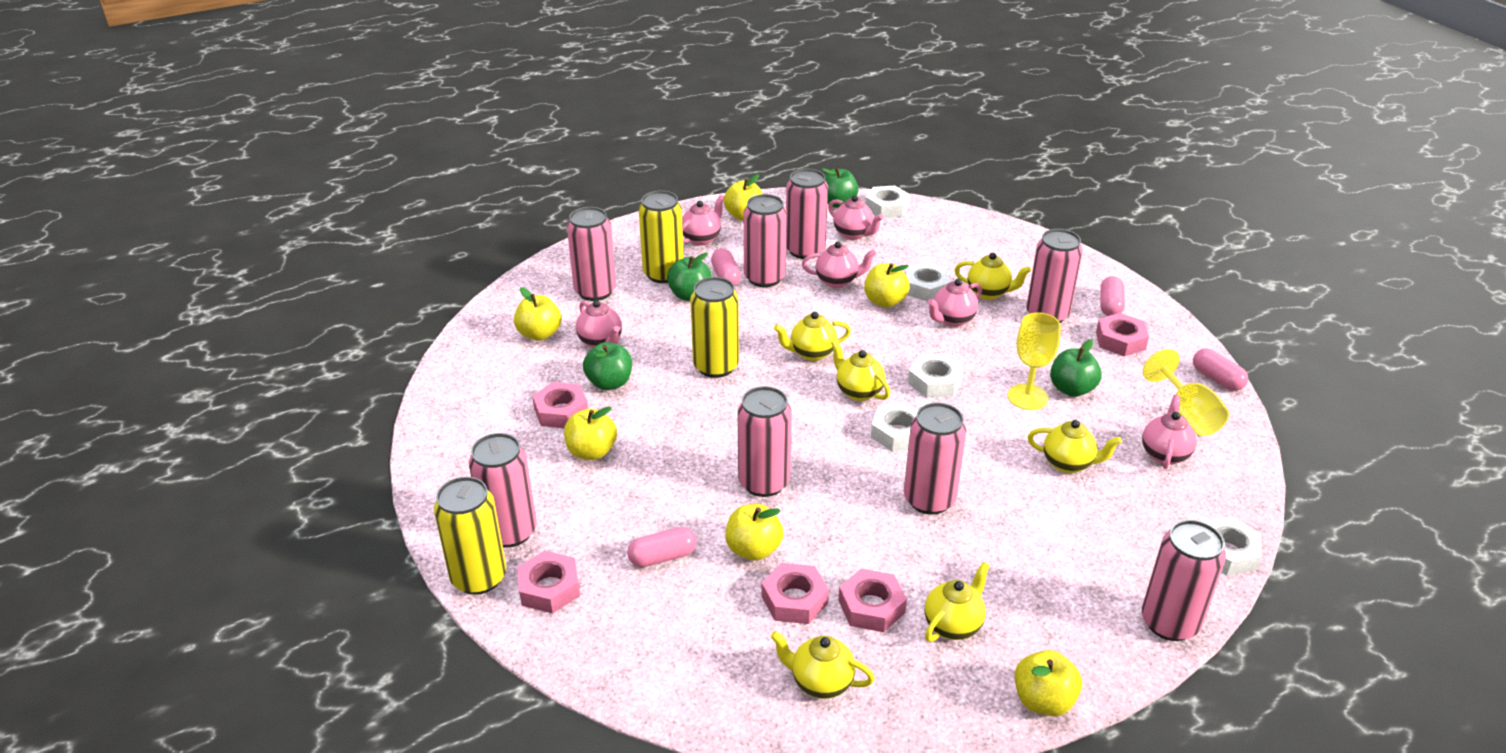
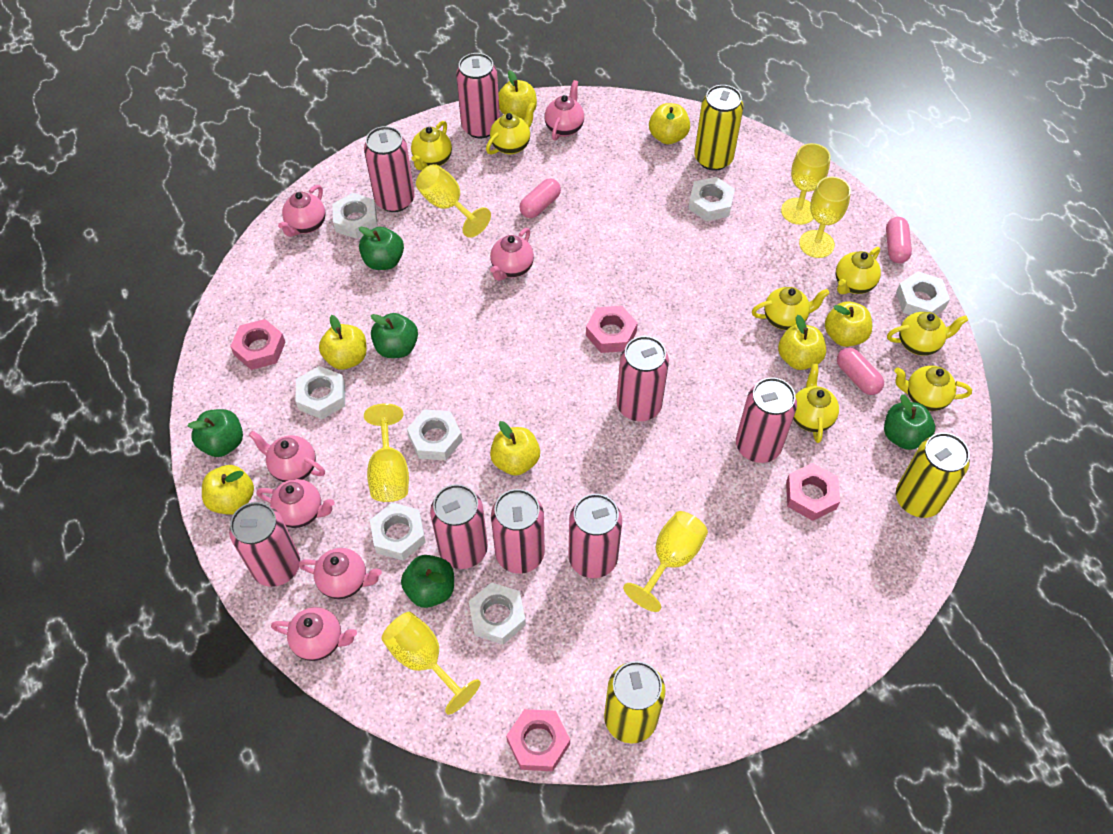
green apple: [583,342,632,390] [667,253,712,301] [822,167,858,208] [1050,339,1102,397] = 4 -> [188,409,243,457] [359,227,404,270] [371,313,418,358] [401,555,454,608] [884,394,935,450] = 5
pink capsule: [627,527,697,567] [711,249,741,286] [1100,276,1125,316] [1193,349,1248,391] = 4 -> [519,178,561,218] [837,348,884,395] [886,217,912,263] = 3
pink nut: [517,550,580,613] [532,382,588,428] [761,563,829,624] [838,569,907,632] [1096,313,1149,357] = 5 -> [230,319,286,370] [506,709,570,771] [586,306,638,353] [786,463,840,521] = 4
pink teapot: [576,300,622,348] [682,195,724,246] [802,241,876,288] [828,195,884,240] [927,279,982,327] [1142,395,1197,469] = 6 -> [249,431,325,482] [257,479,335,528] [271,607,357,661] [278,185,325,237] [298,548,382,599] [490,228,534,281] [545,80,584,141] = 7
white nut: [866,186,910,218] [871,402,918,452] [905,262,951,302] [908,354,964,398] [1204,517,1262,576] = 5 -> [295,366,345,419] [332,193,378,239] [370,502,426,561] [407,409,463,460] [469,582,526,645] [688,177,735,222] [896,271,950,315] = 7
yellow apple: [514,287,561,341] [564,406,617,460] [723,174,763,221] [725,504,784,561] [864,263,910,308] [1015,650,1082,716] = 6 -> [202,465,254,515] [319,315,367,370] [490,421,540,476] [498,70,537,119] [649,103,690,144] [778,315,826,370] [825,301,872,347] = 7
yellow goblet: [1008,312,1061,410] [1143,349,1229,436] = 2 -> [364,403,409,502] [382,612,481,715] [416,164,491,238] [623,511,708,612] [781,143,831,225] [799,176,851,258] = 6
yellow teapot: [771,631,875,699] [774,312,851,361] [831,340,890,401] [925,562,990,642] [955,253,1031,300] [1028,420,1122,473] = 6 -> [411,121,452,170] [486,102,536,155] [752,287,830,330] [793,363,839,443] [836,247,881,294] [887,312,968,356] [894,365,972,411] = 7

